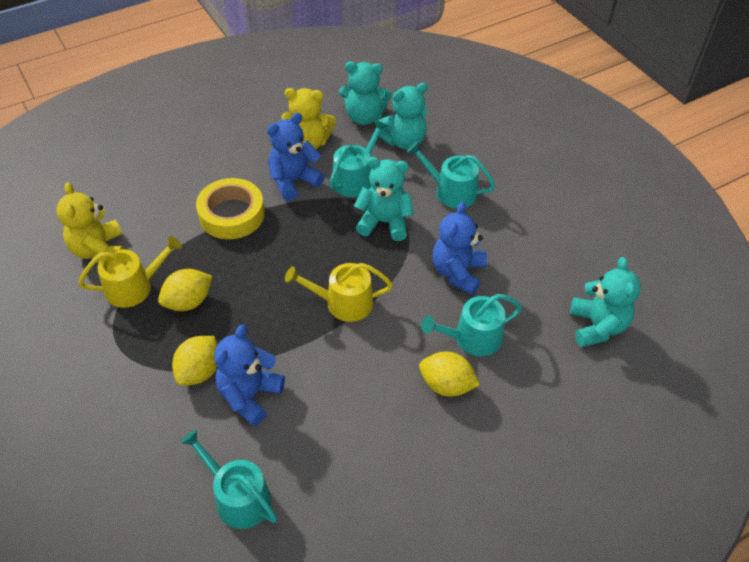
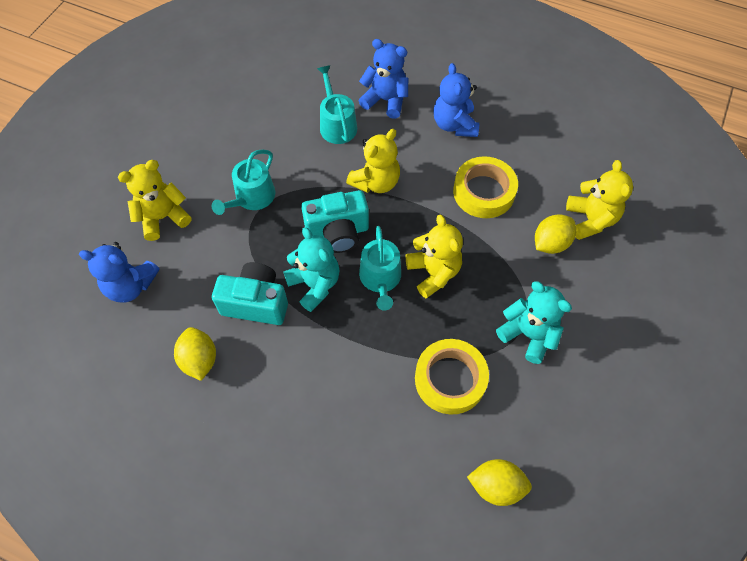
turquoise camera: none = 0 -> [212,262,288,325] [301,190,369,253] = 2
turquoise teddy bear: [339,62,392,125] [354,157,414,241] [378,83,428,149] [570,257,641,347] = 4 -> [283,227,340,312] [496,281,572,364] = 2
turquoise watering can: [180,429,277,529] [329,120,387,197] [407,141,495,208] [421,294,522,356] = 4 -> [212,149,275,215] [317,65,357,144] [359,226,401,311] = 3
yellow tape: [196,178,265,239] = 1 -> [415,339,489,415] [453,156,518,218] = 2
yellow teddy bear: [56,182,123,263] [281,88,336,149] = 2 -> [118,160,191,241] [346,129,400,193] [406,215,463,298] [566,160,633,240] = 4
yellow watering can: [78,236,182,308] [285,263,393,322] = 2 -> none = 0

